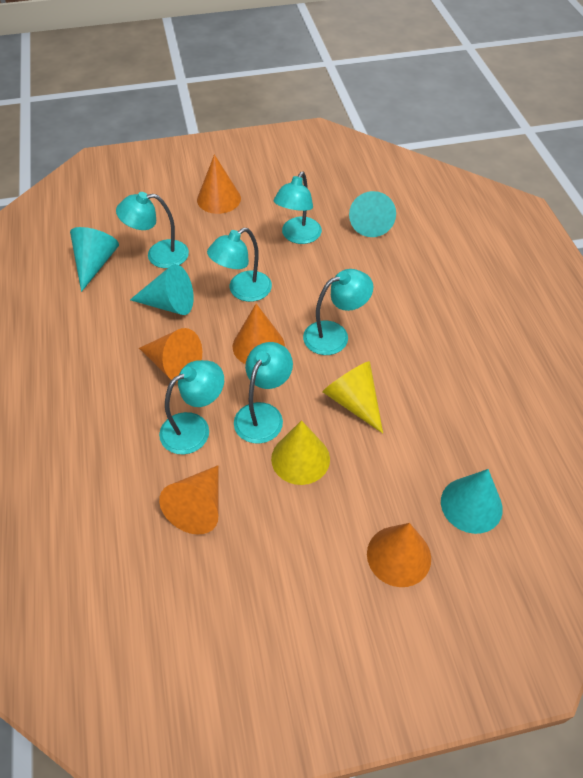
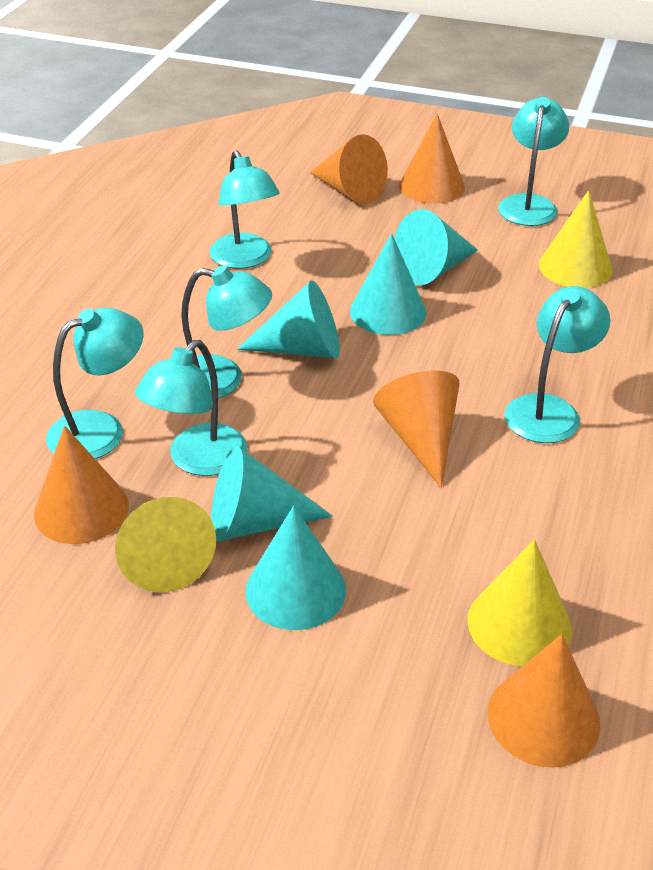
turquoise cone: [70,227,119,292] [130,264,194,315] [349,191,396,237] [441,469,503,534] = 4 -> [211,446,333,542] [237,280,340,358] [245,506,346,630] [350,233,426,335] [394,209,478,285] = 5
yellow cone: [271,420,330,485] [323,361,383,433] = 2 -> [115,497,216,592] [467,539,572,666] [539,190,612,288] = 3

